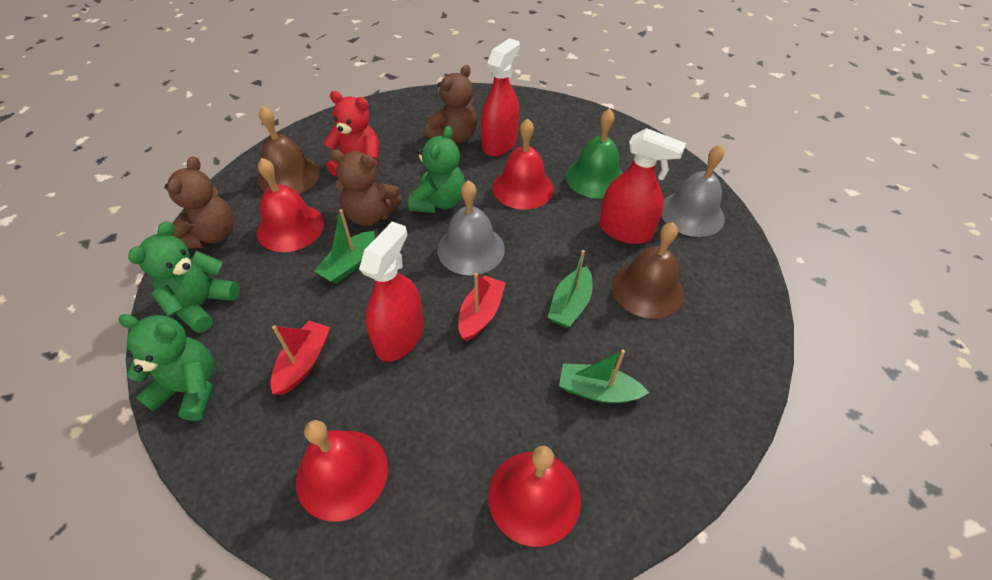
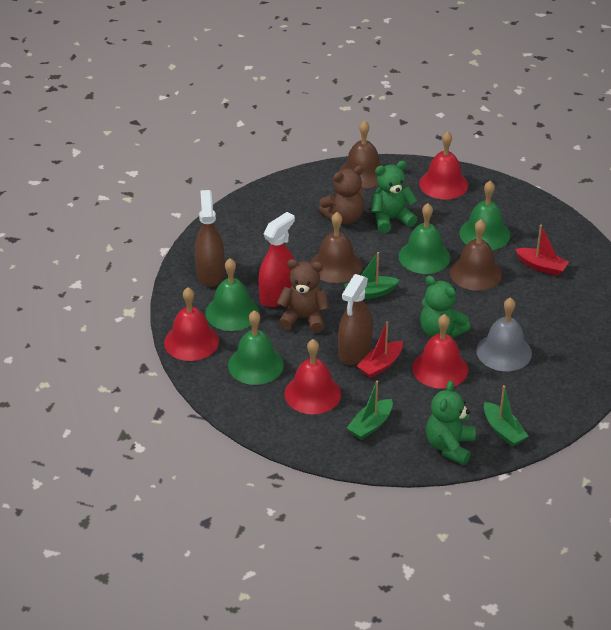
brown bell: [258,106,320,194] [612,222,684,319] = 2 -> [311,212,362,283] [339,120,383,188] [450,219,502,291] = 3
brown spray bottle: none = 0 -> [195,190,225,287] [338,274,373,365] = 2
brown teddy bear: [164,156,234,248] [329,150,402,226] [424,65,477,143] = 3 -> [277,259,329,333] [318,165,365,225] = 2
green bell: [566,108,623,199] = 1 -> [205,258,259,331] [228,310,284,385] [399,203,450,274] [459,181,510,250] = 4
grey bell: [437,180,505,275] [661,144,725,237] = 2 -> [476,297,532,371] = 1
red spray bottle: [359,222,424,362] [481,38,520,157] [599,128,686,244] = 3 -> [258,212,295,307] = 1
red teddy bear: [324,91,379,176] = 1 -> none = 0

